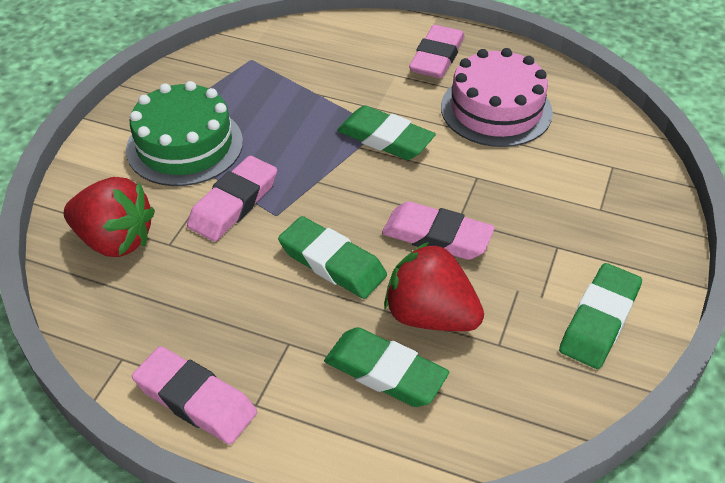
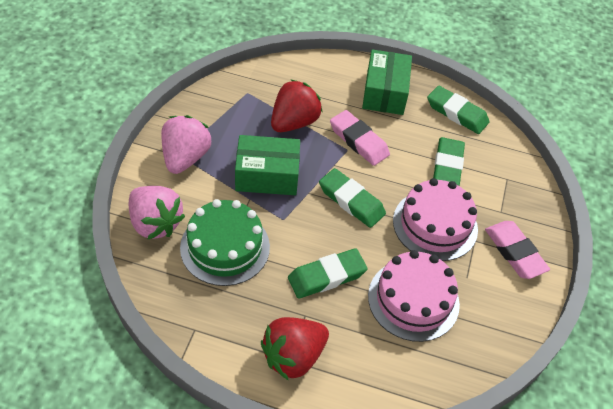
green box: none = 0 -> [235,135,300,195] [362,49,412,115] = 2
pink cake: [441,48,553,147] = 1 -> [368,250,460,342] [393,178,478,261] = 2
pink eraser: [132,346,257,445] [187,156,277,241] [382,201,495,260] [409,25,465,78] = 4 -> [330,110,390,166] [485,221,550,279] = 2
pink strawberry: none = 0 -> [129,186,185,240] [161,115,211,174] = 2

